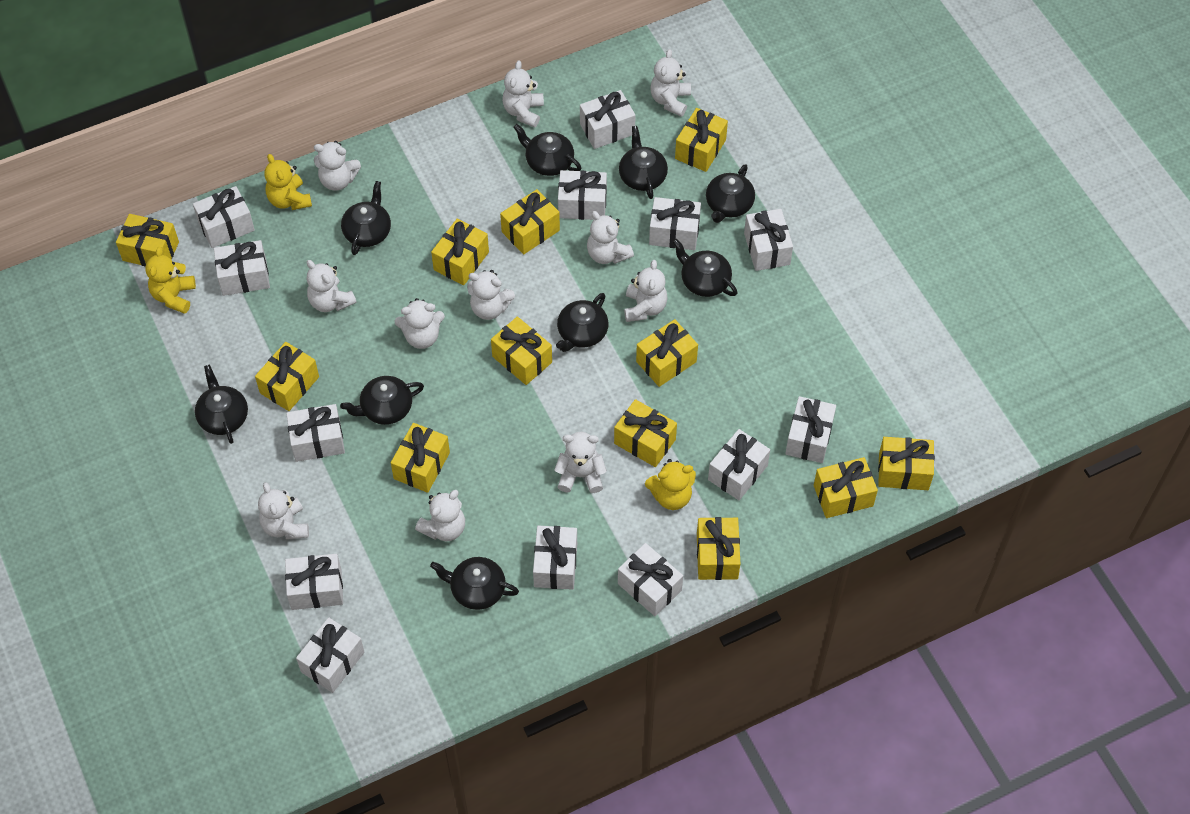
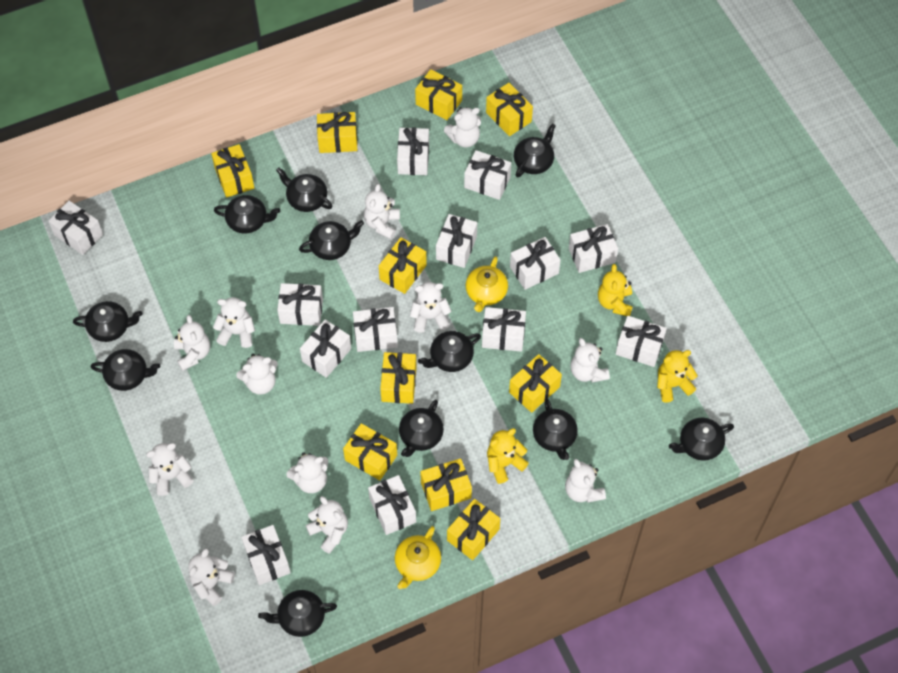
black teapot: [195,365,248,444] [340,376,424,425] [341,181,391,255] [430,557,519,610] [513,124,582,176] [556,293,608,352] [619,126,668,199] [673,239,737,297] [706,164,755,223] = 9 -> [73,301,143,342] [91,349,160,391] [214,195,280,234] [258,590,337,637] [276,167,333,212] [299,220,364,260] [399,400,444,457] [418,331,481,372] [514,124,556,177] [533,398,578,460] [669,418,734,461] = 11
white teddy bear: [258,482,309,539] [307,260,356,312] [314,141,361,190] [395,298,445,349] [415,490,465,541] [467,270,515,320] [502,60,544,128] [554,432,607,493] [587,211,634,264] [624,260,668,322] [650,49,691,117] = 11 -> [146,443,194,496] [174,315,210,371] [188,548,235,606] [213,297,255,348] [236,354,278,395] [286,452,328,493] [306,496,348,554] [364,184,400,239] [410,282,452,333] [444,107,481,147] [565,459,606,503] [570,338,610,383] = 12
yellow gift: [116,214,179,267] [255,342,319,411] [391,423,450,493] [431,219,489,285] [491,316,552,385] [500,189,560,255] [614,399,677,467] [636,319,698,387] [675,108,728,172] [697,517,740,580] [814,457,878,518] [878,437,935,490] = 12 -> [211,144,254,198] [317,112,357,153] [343,423,397,480] [379,237,427,294] [380,352,417,404] [415,69,462,120] [420,458,472,511] [447,499,500,560] [486,83,533,136] [509,354,562,413] = 10
yellow teapot: none = 0 -> [395,526,441,589] [466,256,508,312] = 2

